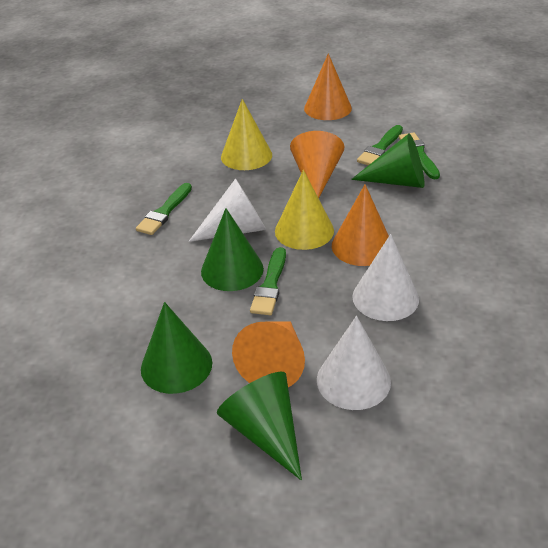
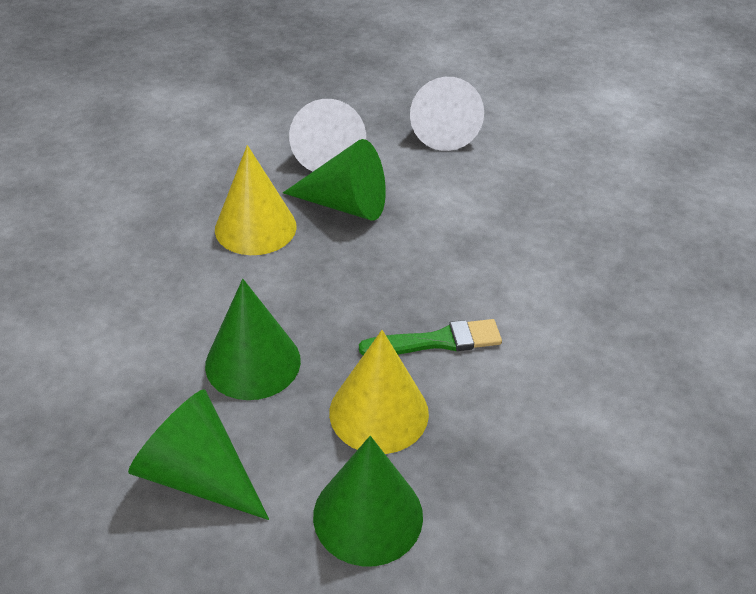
green brush: [136,183,192,235] [250,247,286,315] [357,125,403,165] [399,133,440,179] = 4 -> [359,319,502,355] = 1
orange cone: [232,322,305,387] [290,131,344,198] [304,53,352,120] [332,184,389,266] = 4 -> none = 0
white cone: [188,178,266,242] [317,316,391,410] [352,234,419,321] = 3 -> [289,99,366,172] [410,77,484,151] = 2

